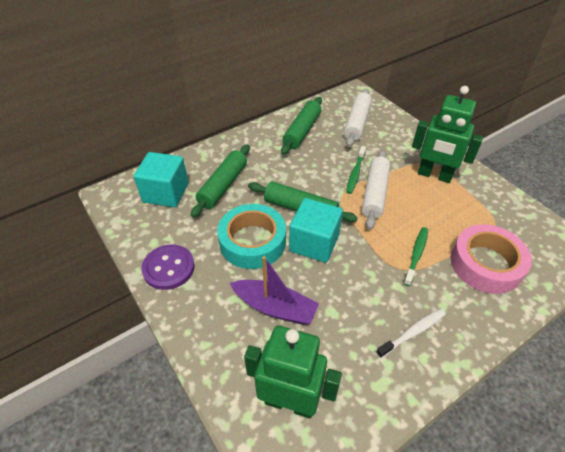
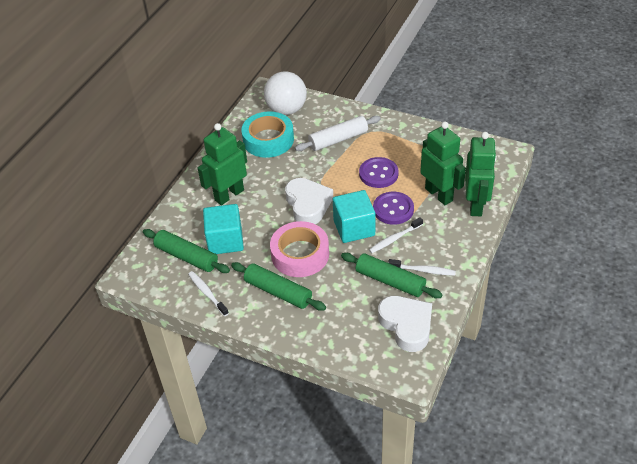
green robot: [244,326,342,419] [412,86,483,183] = 2 -> [198,123,247,205] [420,122,466,205] [465,132,497,216] = 3
green toothbrush: [346,146,366,194] [403,227,428,286] = 2 -> none = 0
purple boat: [230,256,319,325] = 1 -> none = 0
purple button: [142,244,195,290] = 1 -> [359,157,399,188] [373,192,414,225] = 2
white ball: none = 0 -> [264,71,307,115] = 1
white heart: none = 0 -> [285,178,333,224] [378,296,432,352] = 2
white rolling pin: [344,89,372,147] [362,150,390,230] = 2 -> [295,116,381,151] = 1
white toothbrush: [376,309,446,358] = 1 -> [188,271,229,316] [369,217,423,253] [388,259,456,276] = 3

